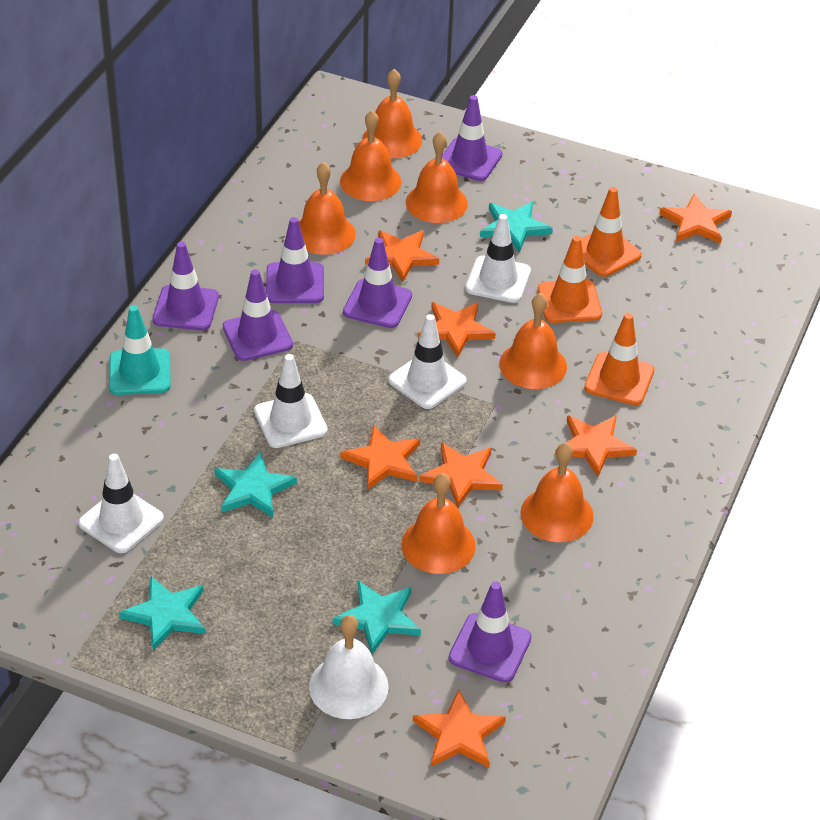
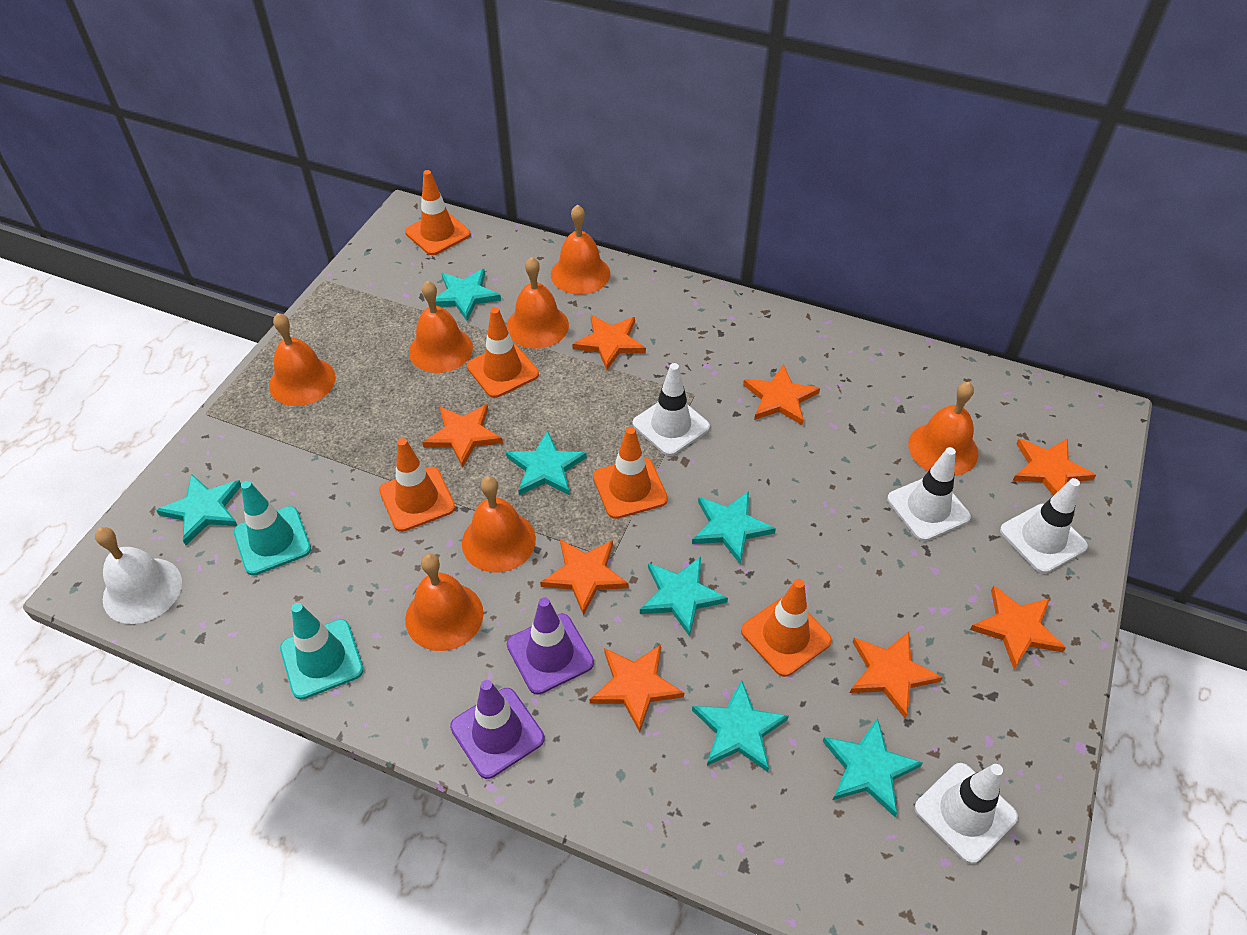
orange star: [341,425,420,490] [365,230,439,282] [413,689,506,768] [418,302,496,358] [420,442,503,508] [555,415,637,477] [659,193,732,244] = 7 -> [422,404,503,468] [540,539,629,615] [572,315,646,370] [589,645,684,732] [743,364,820,425] [850,631,943,719] [970,586,1066,669] [1012,438,1096,495] = 8
orange traffic cone: [538,236,602,323] [581,187,642,277] [584,313,655,405] = 3 -> [379,438,455,532] [405,170,471,255] [467,307,539,398] [593,427,668,519] [741,579,832,677] = 5
purple traffic cone: [152,242,219,331] [223,269,293,361] [266,217,324,303] [343,238,412,328] [442,95,502,181] [448,581,532,682] = 6 -> [450,680,544,779] [507,597,594,695] = 2
turquoise star: [119,577,206,651] [214,451,297,518] [333,581,421,655] [480,201,553,253] = 4 -> [156,474,241,545] [436,269,501,321] [506,430,587,496] [640,557,728,637] [692,491,776,564] [692,680,789,772] [823,718,923,817] = 7
turquoise traffic cone: [109,305,170,395] = 1 -> [234,481,311,575] [280,603,364,700] = 2

